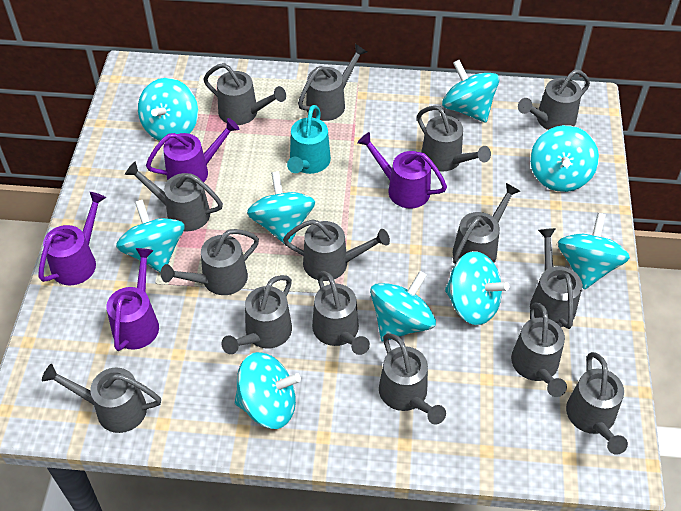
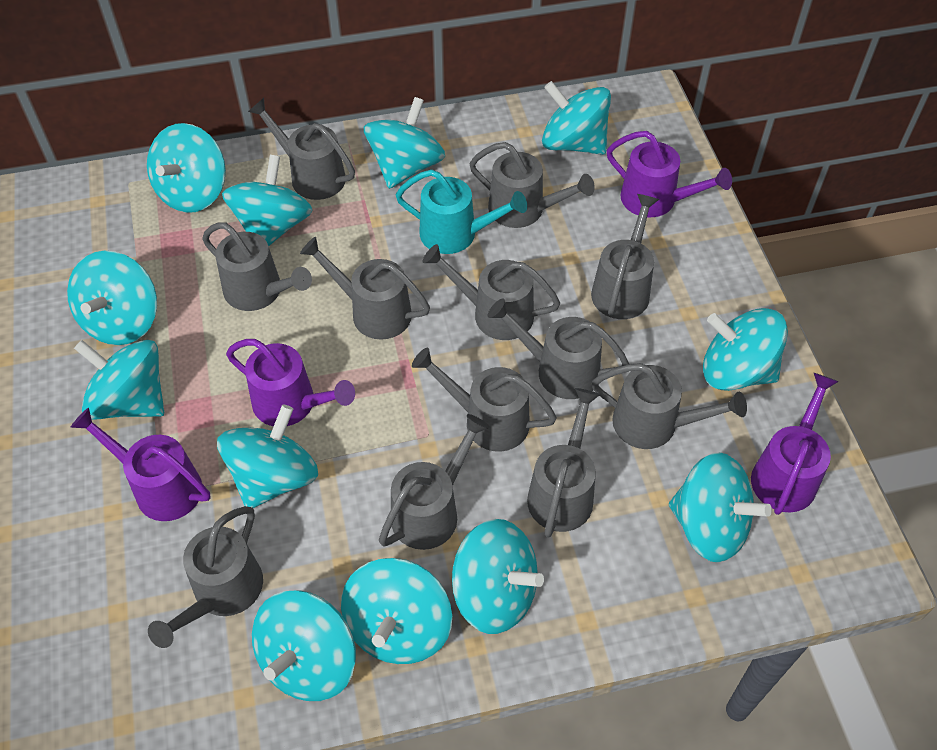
grey watering can: [42,364,161,433] [125,162,223,231] [161,229,259,295] [203,63,286,125] [221,275,292,354] [283,219,390,281] [298,44,367,121] [312,271,370,355] [379,333,446,424] [417,105,491,172] [453,183,520,264] [511,302,567,397] [518,69,590,130] [530,228,582,329] [566,352,628,455] = 15 -> [148,506,263,648] [202,222,312,311] [248,98,355,200] [300,237,430,340] [379,414,490,550] [412,348,557,452] [423,244,560,340] [469,142,595,228] [488,298,629,399] [527,388,600,538] [591,194,659,319] [592,363,747,449] = 12
turquoise spinning top: [116,199,185,273] [138,78,198,141] [235,352,301,429] [247,171,315,243] [370,271,436,341] [442,60,500,123] [445,251,509,325] [530,125,599,192] [557,213,630,289] = 9 -> [67,251,157,345] [74,340,164,420] [147,123,226,213] [217,404,318,508] [222,155,313,246] [252,590,356,701] [341,558,452,664] [364,97,445,189] [452,519,544,634] [542,81,611,155] [669,452,772,562] [703,308,788,391] = 12

